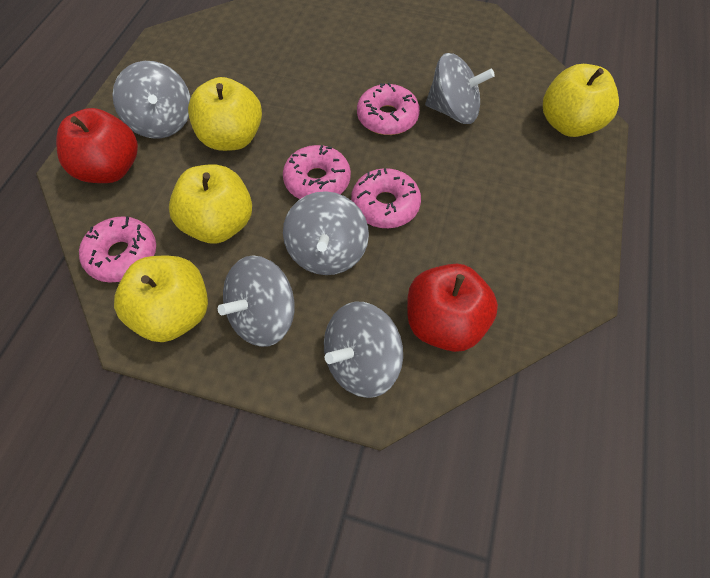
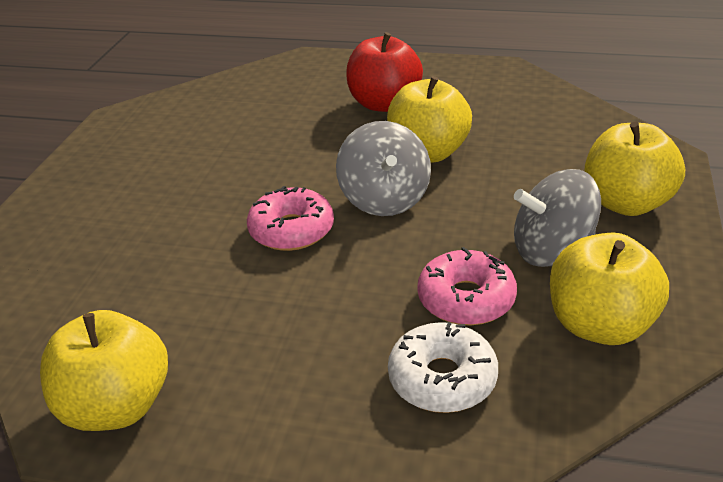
grey spinning top: [112,61,191,138] [218,255,294,347] [283,191,369,275] [324,302,403,398] [425,53,495,124] = 5 -> [336,121,431,216] [514,169,601,267] = 2
pink donut: [79,216,156,282] [283,145,351,199] [351,168,421,228] [357,82,420,135] = 4 -> [247,186,334,251] [418,247,517,325] = 2
red apple: [56,108,138,183] [407,264,498,352] = 2 -> [346,32,423,112] = 1
white donut: none = 0 -> [388,322,498,413] = 1

